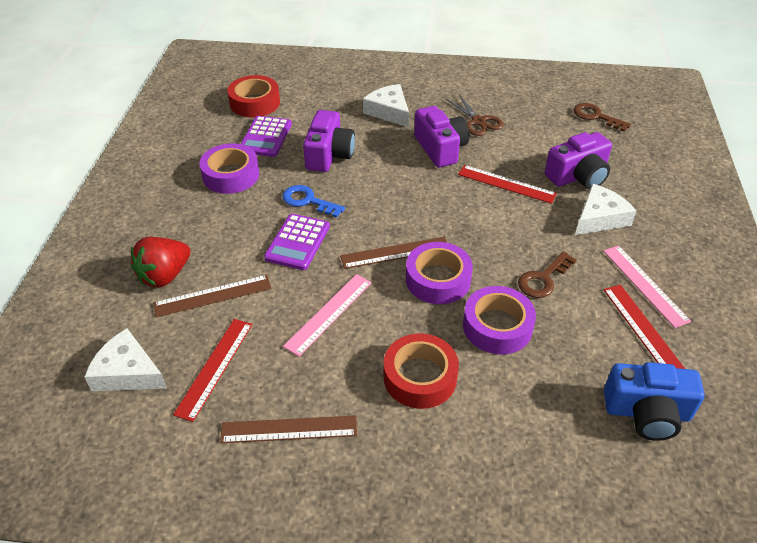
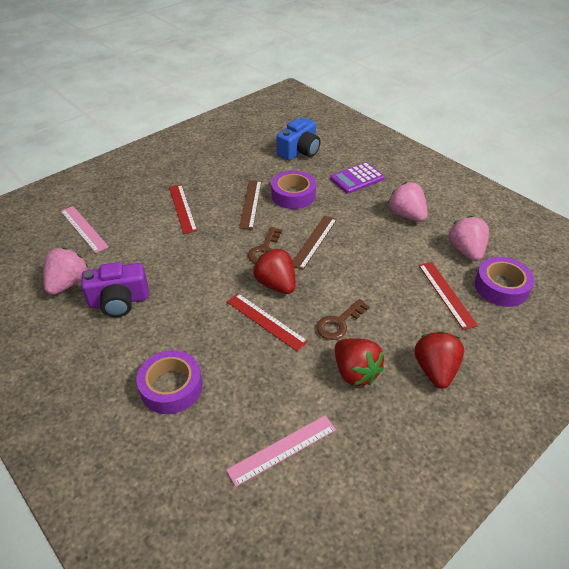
blue key: [283,185,345,218] = 1 -> none = 0
brown ruler: [153,275,272,317] [220,416,357,443] [340,237,447,269] = 3 -> [239,180,262,229] [292,216,337,270] = 2
brown scissors: [446,94,504,136] = 1 -> none = 0
pink strawberry: none = 0 -> [43,247,88,295] [388,182,428,222] [448,216,489,261] = 3
purple calculator: [241,116,292,157] [264,214,330,270] = 2 -> [330,162,385,194] = 1
purple camera: [303,110,355,172] [414,106,470,167] [545,132,612,189] = 3 -> [81,262,149,317] = 1
red strawberry: [131,237,191,288] = 1 -> [253,248,295,294] [335,338,384,386] [415,331,464,389] = 3
red tape: [227,75,280,118] [384,333,459,409] = 2 -> none = 0
white cheese: [84,329,167,391] [363,84,409,127] [575,184,636,235] = 3 -> none = 0

